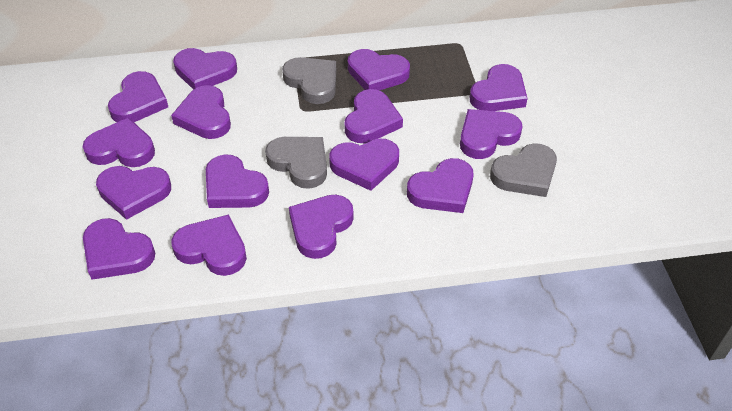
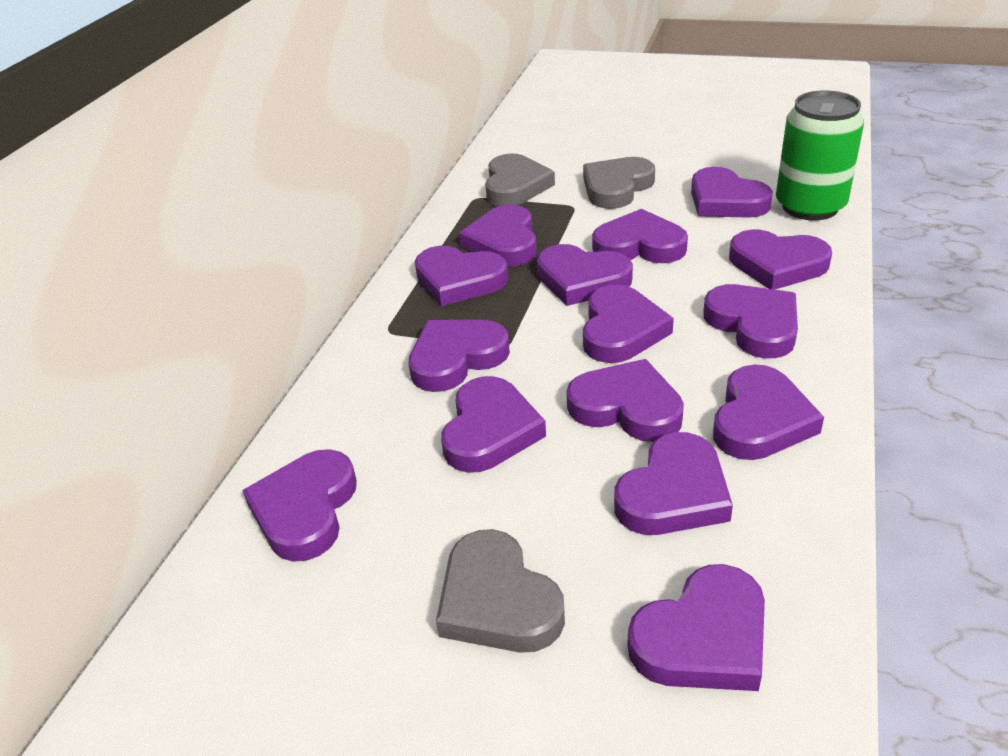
green can: none = 0 -> [776,90,864,220] = 1

